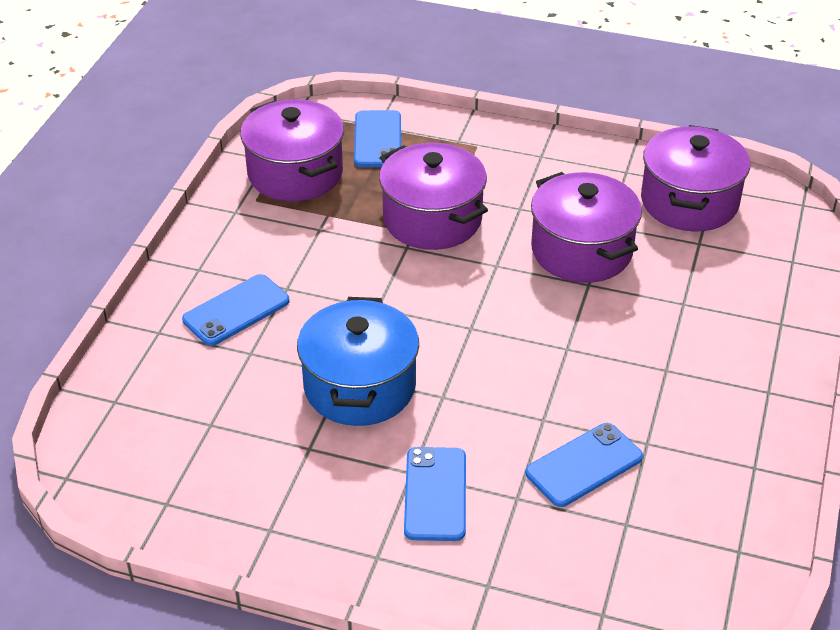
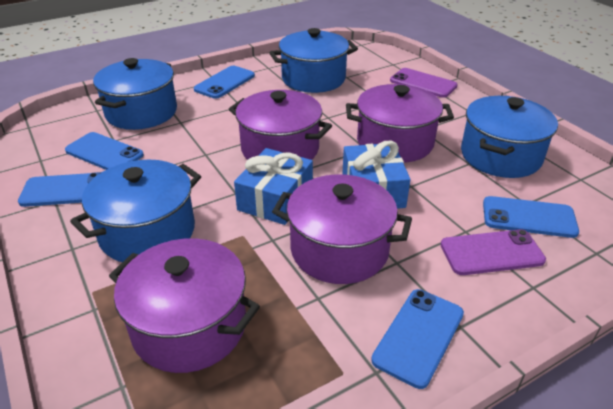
blue gift: none = 0 -> [234,148,313,225] [342,141,411,209] = 2
blue phone: [182,274,290,346] [354,110,401,167] [404,447,466,541] [525,423,643,507] = 4 -> [18,172,101,207] [65,132,144,170] [194,66,255,99] [371,289,464,389] [483,196,579,238] = 5
blue pot: [297,297,419,426] = 1 -> [70,159,201,262] [93,58,177,130] [269,28,358,93] [461,96,558,178] = 4
purple phone: none = 0 -> [390,68,458,98] [440,229,546,275] = 2

